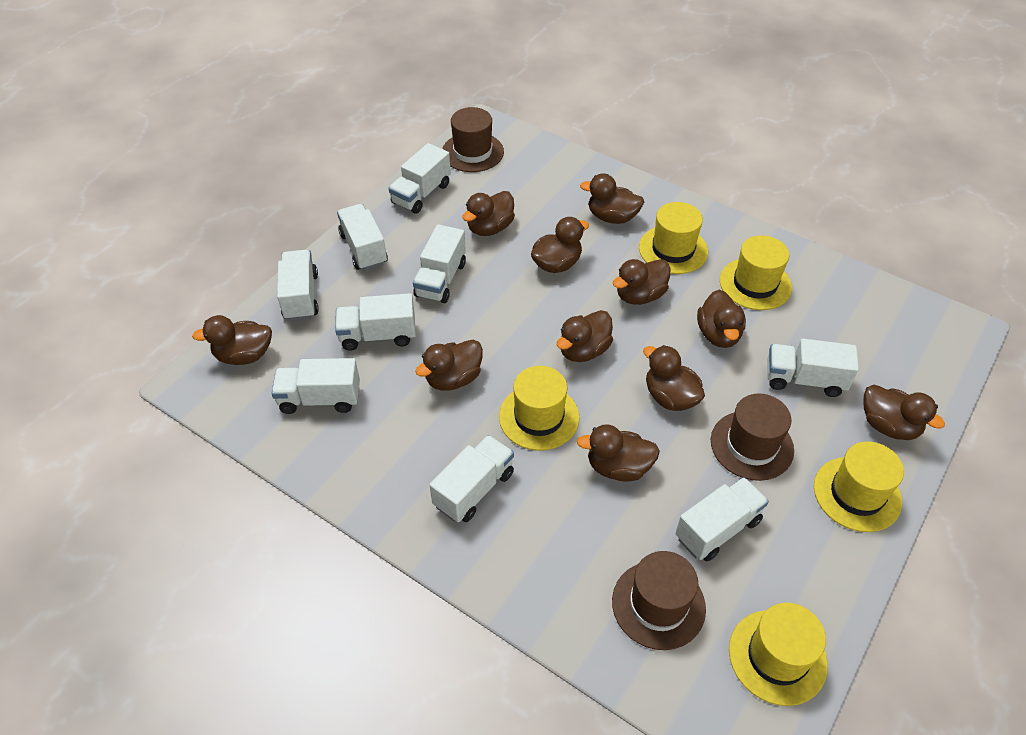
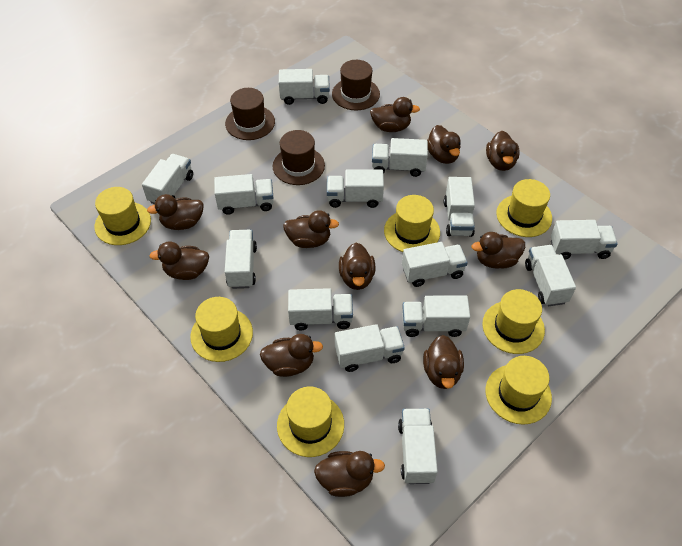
white truck: [271,358,360,414] [277,250,319,321] [335,293,416,351] [337,204,388,270] [388,143,451,214] [413,224,466,303] [430,435,514,522] [675,477,769,561] [767,339,859,397] = 9 -> [142,154,193,204] [214,174,274,215] [225,230,257,289] [279,69,330,105] [288,288,353,330] [327,169,384,208] [335,324,405,372] [372,138,428,177] [398,409,438,484] [402,242,468,287] [402,296,470,337] [444,177,475,237] [525,245,576,306] [551,220,618,260] = 14
yellow hat: [499,366,580,451] [639,202,708,274] [720,235,792,310] [729,603,828,706] [814,441,904,532] = 5 -> [94,187,151,245] [190,297,253,362] [277,387,344,457] [384,195,440,252] [482,289,545,354] [486,356,552,425] [496,179,552,237] = 7

